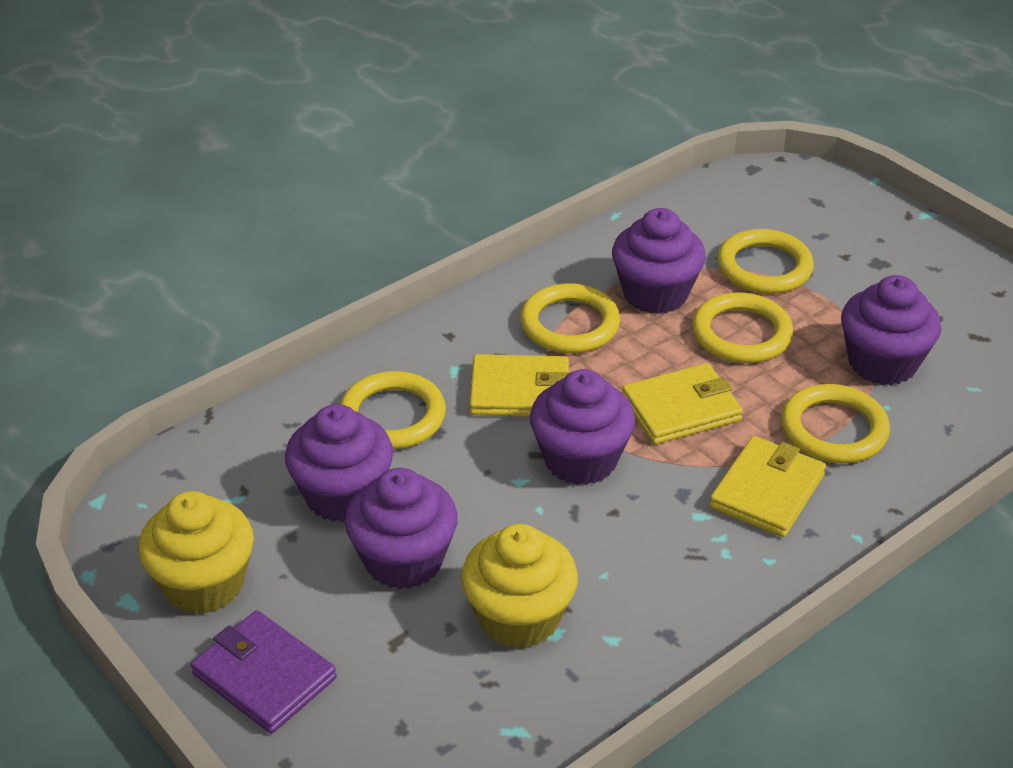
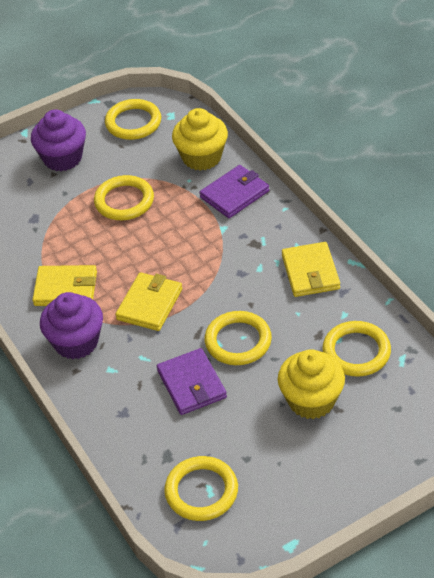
purple cupcake: [285,404,393,522] [345,468,458,590] [530,369,635,485] [612,208,706,314] [841,275,941,385] = 5 -> [31,109,86,171] [40,292,103,359] = 2
purple wallet: [191,611,337,734] = 1 -> [157,348,227,415] [200,165,269,218] = 2

